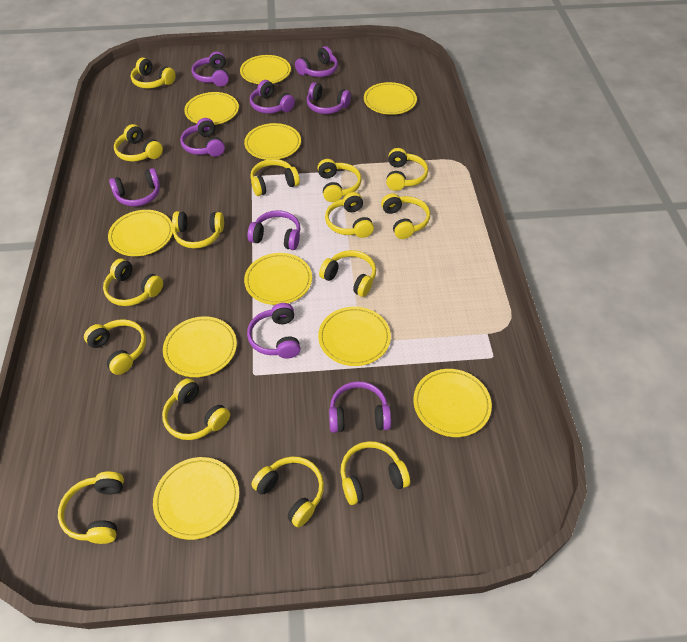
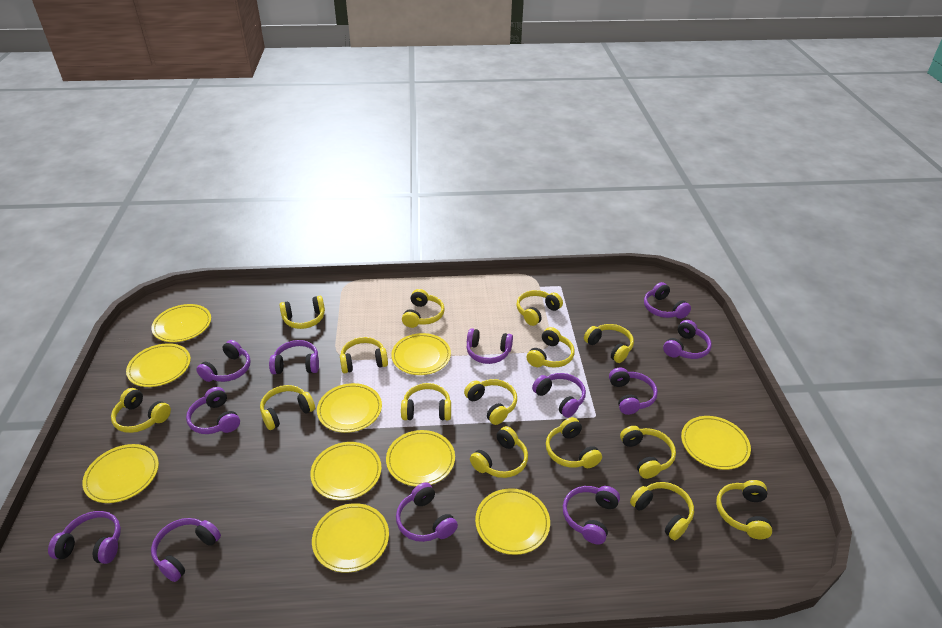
purple headphones: [109,168,160,206] [180,118,225,157] [192,51,229,86] [247,210,300,250] [247,303,300,359] [250,80,295,114] [295,46,338,77] [307,82,351,114] [329,381,391,433] = 9 -> [48,511,121,564] [151,518,221,582] [186,387,240,434] [196,340,251,382] [269,340,319,374] [396,482,458,542] [467,328,513,364] [532,373,586,418] [563,486,620,544] [609,368,658,415] [644,282,691,319] [663,320,712,359] = 12

